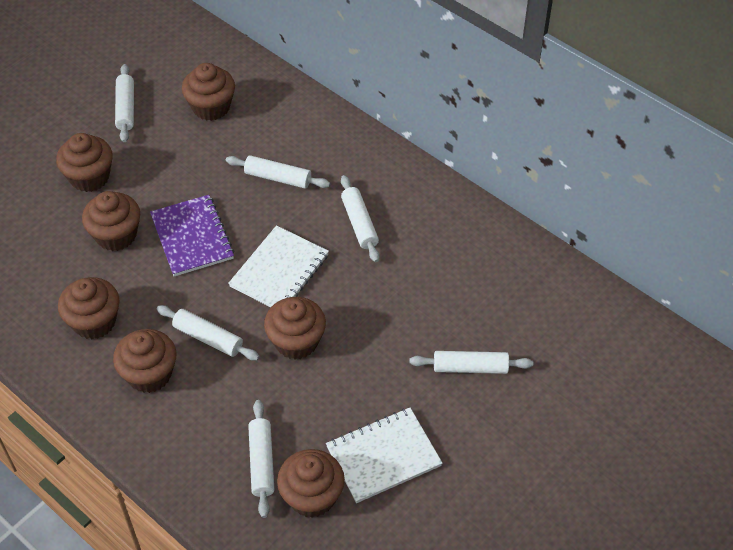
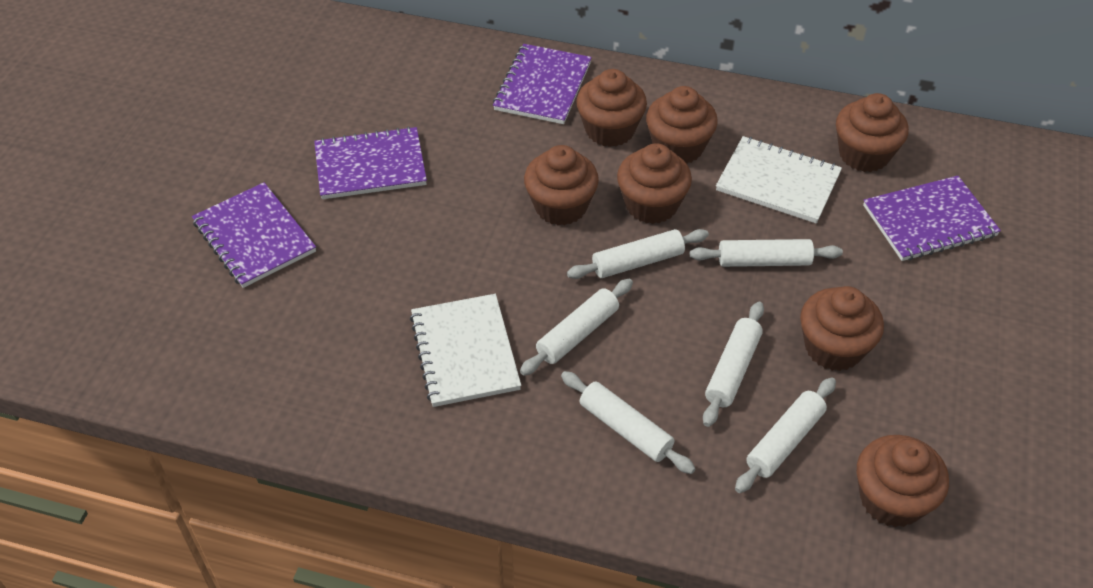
purple notebook: [150,195,234,276] = 1 -> [192,182,316,288] [314,126,427,199] [493,44,592,124] [863,176,1001,261] = 4

